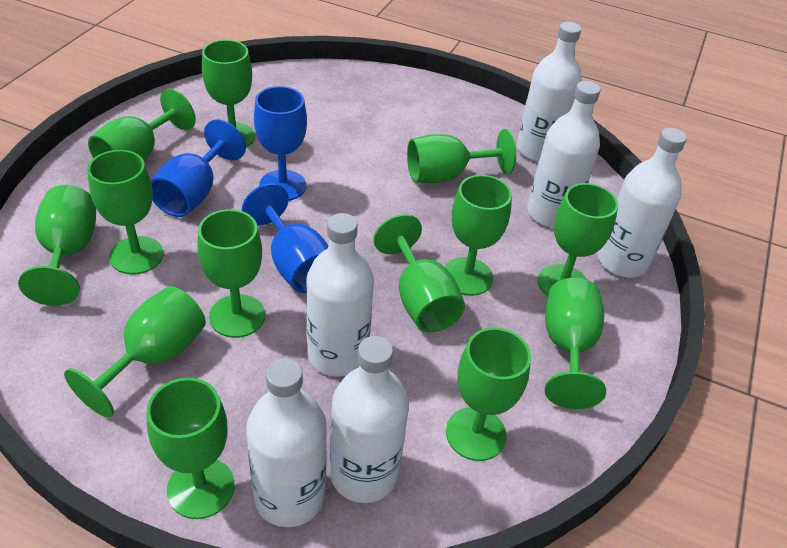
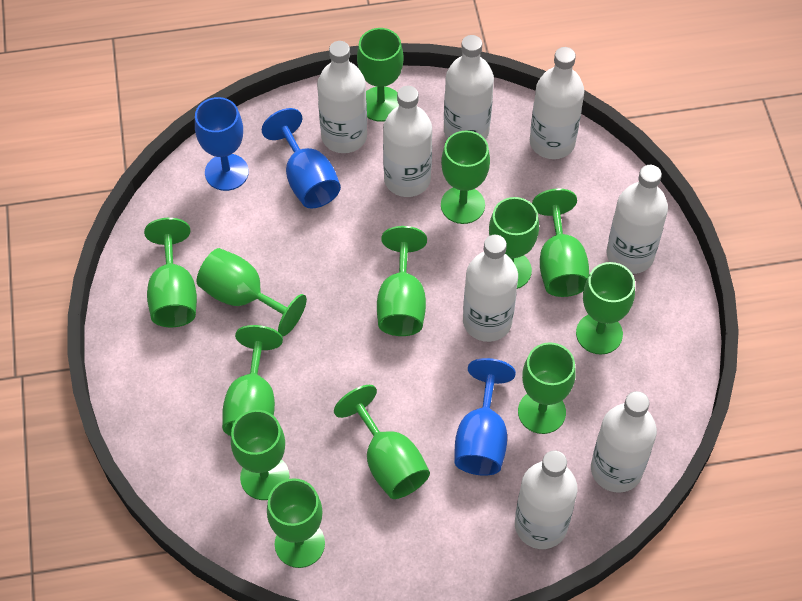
white bottle: [246,358,327,527] [306,213,374,377] [330,336,409,503] [517,22,582,162] [527,81,600,228] [597,128,687,278] = 6 -> [317,41,367,153] [383,86,432,197] [444,35,494,140] [463,235,518,342] [515,450,578,549] [530,47,584,159] [591,391,657,493] [606,165,668,274] = 8

